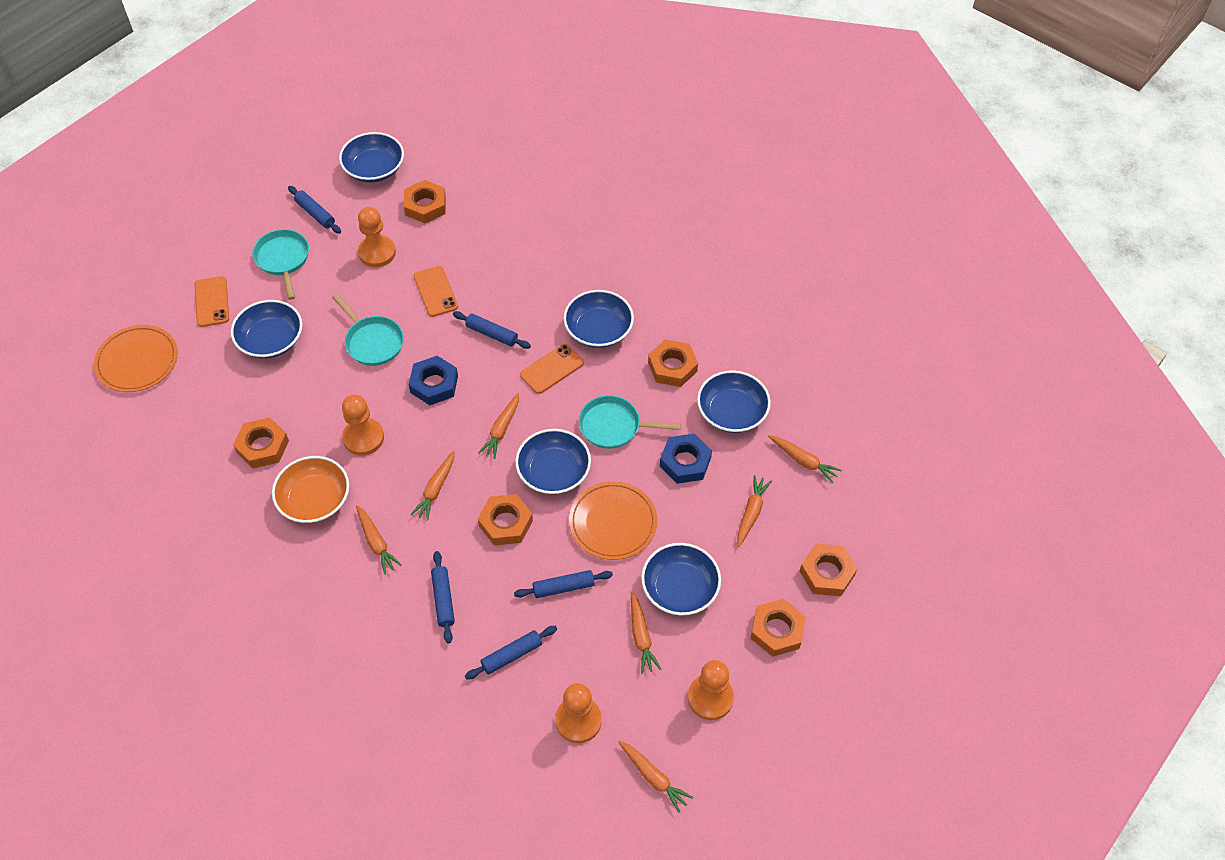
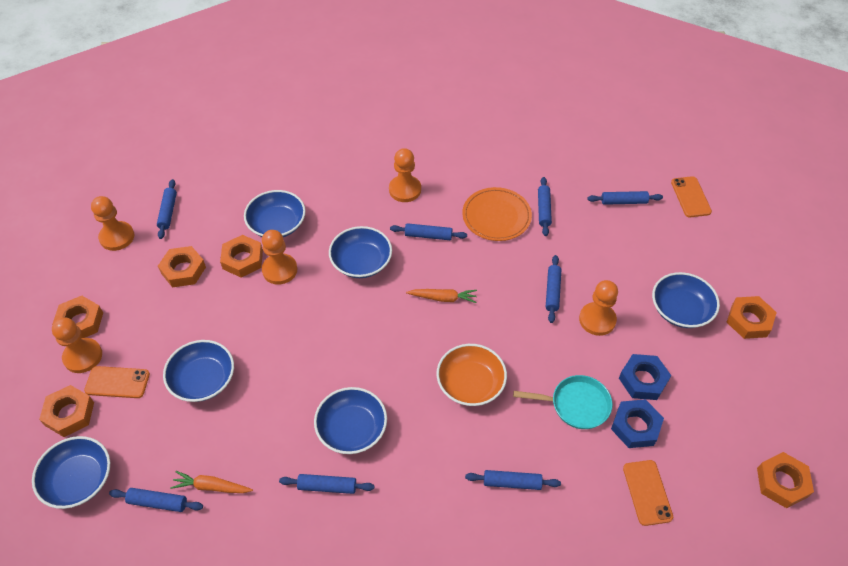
blue rolling pin: [288,186,341,234] [431,551,455,644] [453,311,531,349] [465,626,557,680] [514,570,613,598] = 5 -> [109,488,203,512] [157,179,177,239] [279,474,374,494] [390,223,467,240] [465,470,561,490] [538,177,552,236] [546,255,561,323] [587,191,663,205] = 8
orange carrot: [356,505,402,574] [411,451,454,521] [478,393,519,459] [618,740,694,813] [631,592,661,674] [737,475,772,547] [768,435,842,483] = 7 -> [170,471,253,493] [406,289,477,303] = 2
orange pawn: [342,395,384,456] [358,207,396,267] [555,683,602,743] [688,660,734,720] = 4 -> [52,318,102,373] [91,196,134,251] [262,230,297,285] [389,148,421,202] [579,280,618,336] = 5
orange plate: [94,325,178,392] [569,481,657,560] = 2 -> [462,187,532,241] = 1
turquoise pan: [252,229,309,300] [332,294,404,366] [579,395,681,449] = 3 -> [513,375,612,429] = 1

